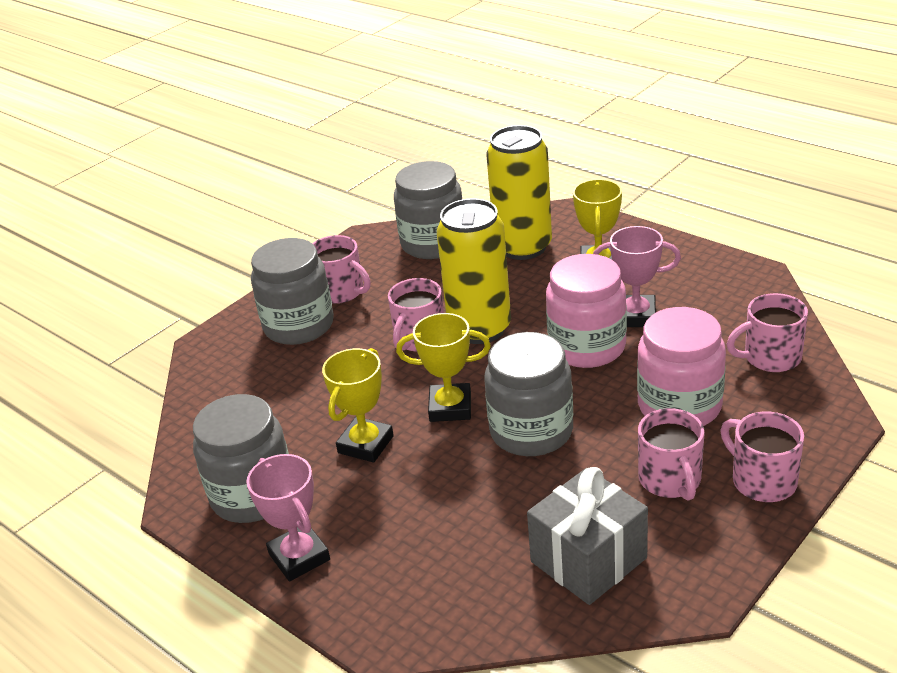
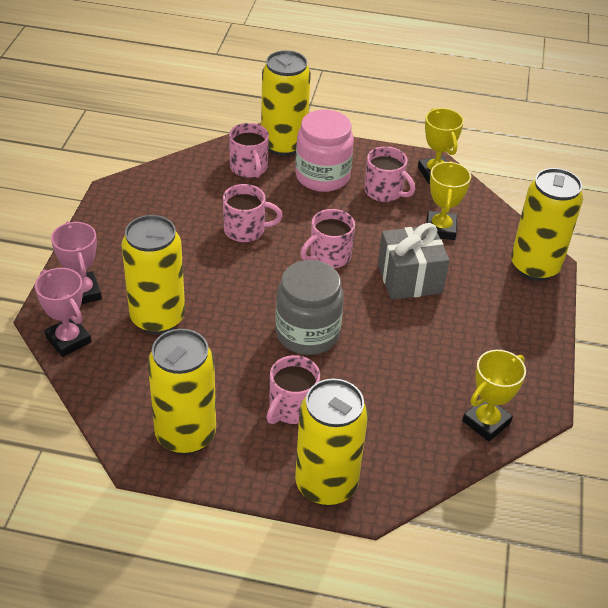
grey jar: [193,394,289,523] [251,238,334,345] [394,161,462,259] [484,332,573,456] = 4 -> [276,260,344,355] = 1
pink jar: [546,254,627,368] [637,307,726,426] = 2 -> [295,110,354,192] = 1
yellow can: [437,198,511,344] [487,125,552,260] = 2 -> [121,215,185,334] [148,329,216,454] [261,50,311,156] [295,379,368,506] [511,168,583,281] = 5

